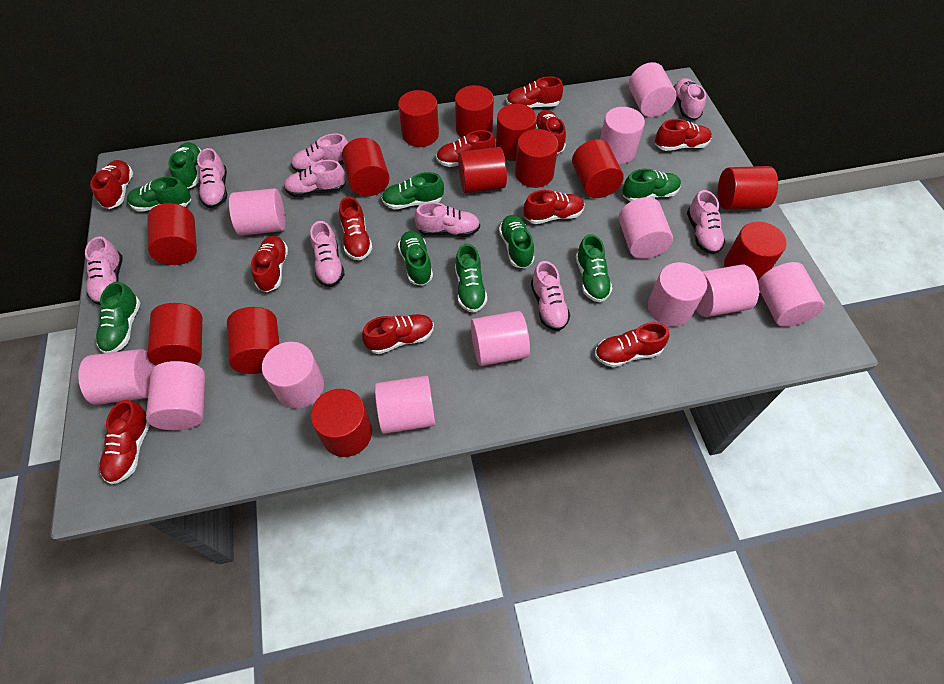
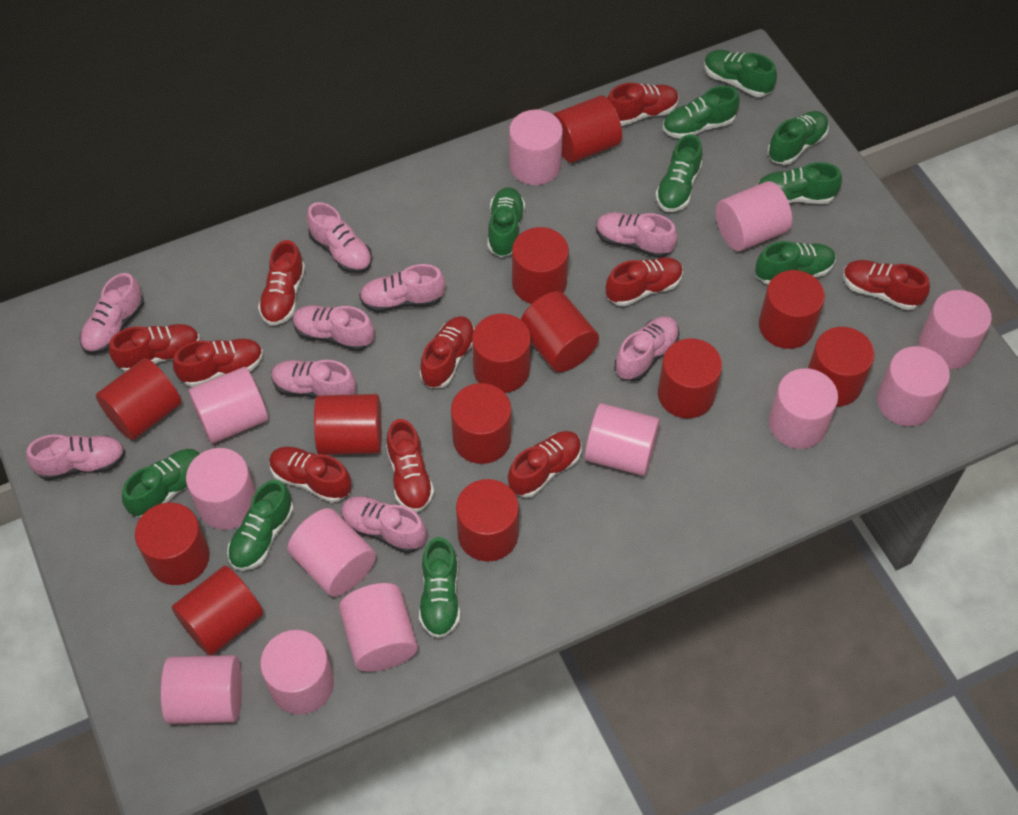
green shoe: [96,281,141,353] [127,176,191,211] [168,142,201,189] [382,172,444,209] [398,231,433,286] [455,244,487,313] [499,215,534,269] [576,234,613,303] [622,169,681,202] = 9 -> [122,449,201,517] [227,480,294,571] [419,537,460,638] [488,187,525,257] [655,134,702,212] [663,86,740,139] [704,50,777,97] [755,241,836,285] [757,162,842,204] [767,111,829,165] = 10
red shoe: [90,160,133,209] [99,400,150,484] [251,236,288,292] [339,197,373,261] [362,314,434,354] [436,130,496,167] [506,77,563,108] [524,190,584,224] [536,110,566,154] [595,322,669,367] [655,119,712,151] = 11 -> [109,324,200,372] [173,339,263,387] [258,240,305,326] [269,447,352,503] [386,419,434,513] [420,316,474,388] [508,431,582,498] [606,257,683,307] [607,83,679,126] [843,260,930,310] = 10

